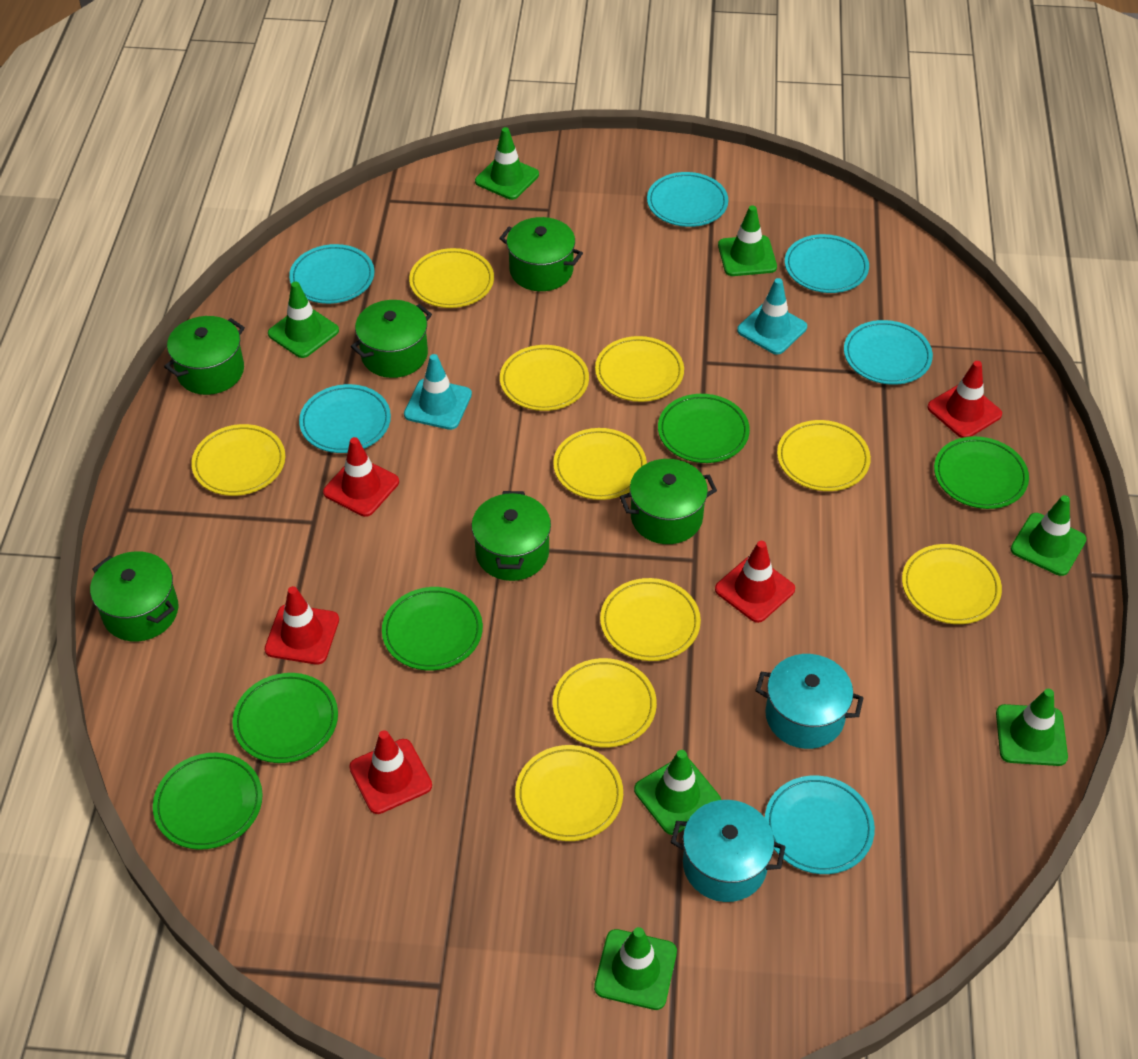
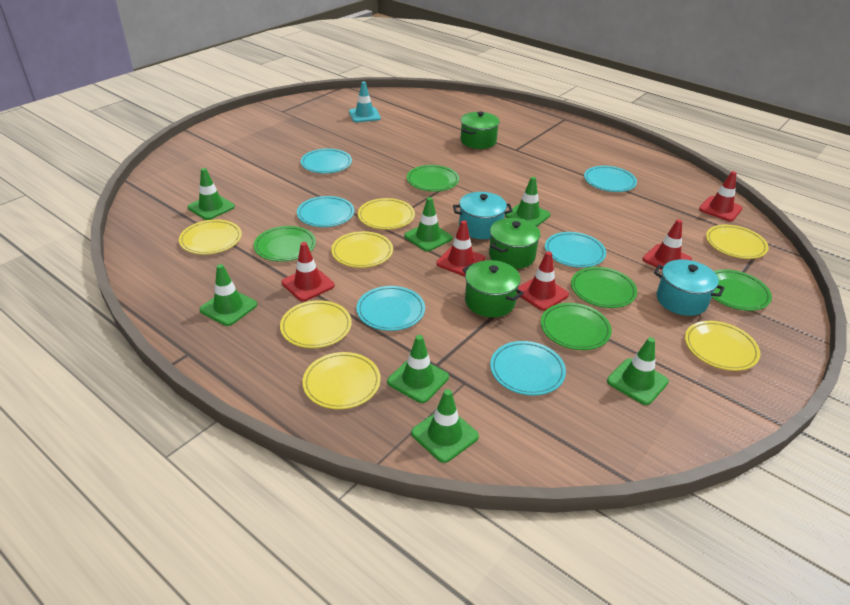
green pot: [90,551,178,642] [164,316,245,395] [351,300,432,378] [472,491,551,581] [499,217,583,291] [620,459,717,544] = 6 -> [461,112,500,149] [462,260,524,317] [489,218,541,269] = 3
turquoise traffic cone: [404,354,472,430] [737,278,807,355] = 2 -> [349,82,381,122] = 1
yellow plate: [191,424,285,496] [409,248,494,308] [500,345,589,411] [515,745,623,841] [553,428,647,500] [553,658,657,748] [595,336,684,402] [600,578,701,661] [777,420,871,491] [902,544,1002,624] = 10 -> [179,220,242,255] [280,300,352,348] [302,352,381,409] [331,231,393,268] [358,198,415,230] [685,321,761,371] [706,225,769,259] = 7

